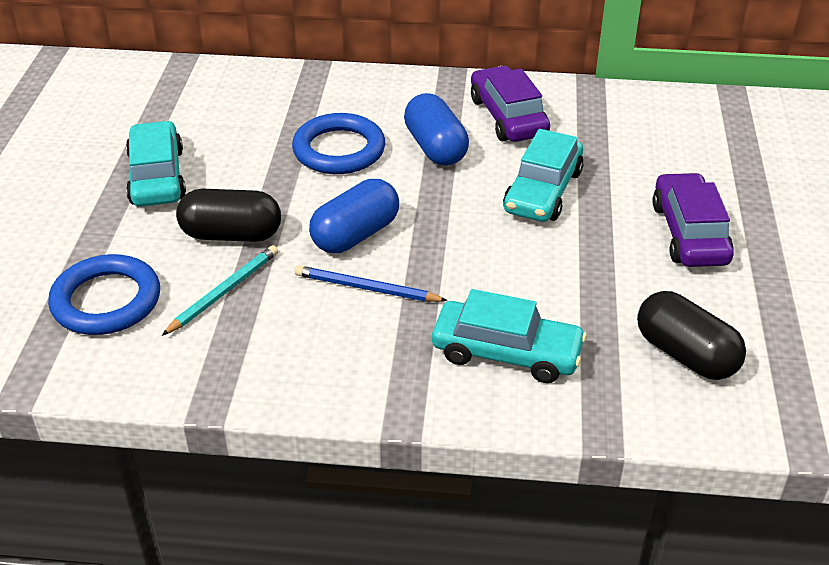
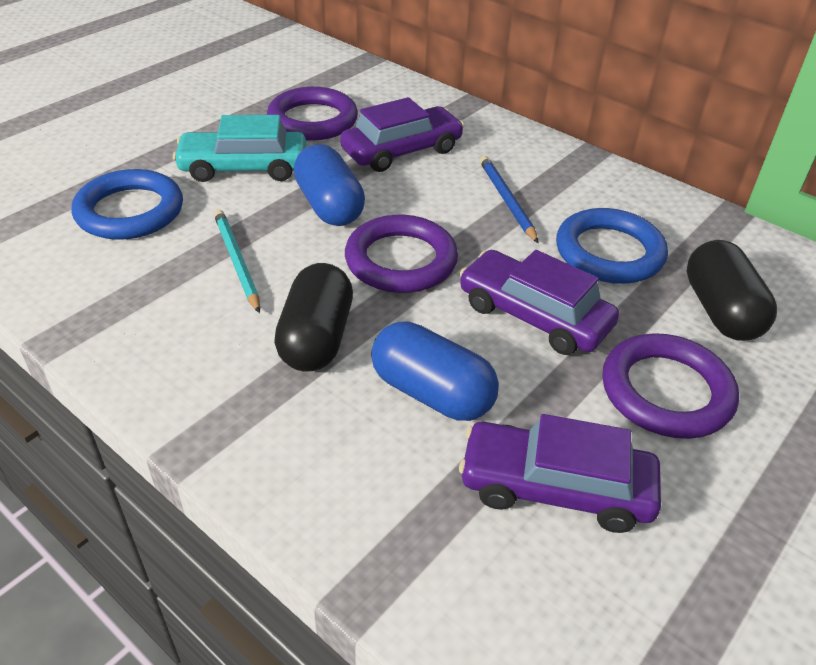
purple car: [471,66,550,142] [652,173,734,267] = 2 -> [340,97,464,172] [459,250,619,355] [459,414,661,533] = 3
purple ring: none = 0 -> [267,87,358,141] [345,215,458,293] [602,333,739,439] = 3
turquoise car: [126,121,186,207] [432,289,587,383] [503,129,584,222] = 3 -> [173,115,306,182] = 1

